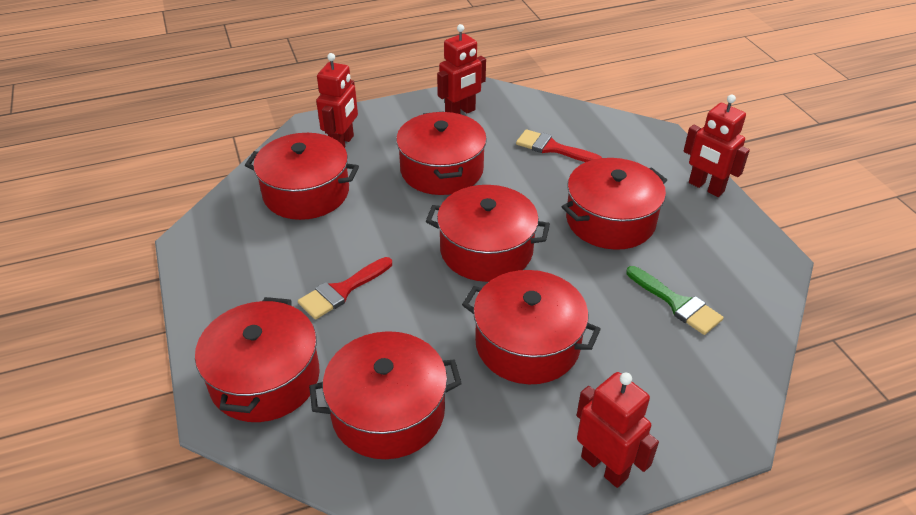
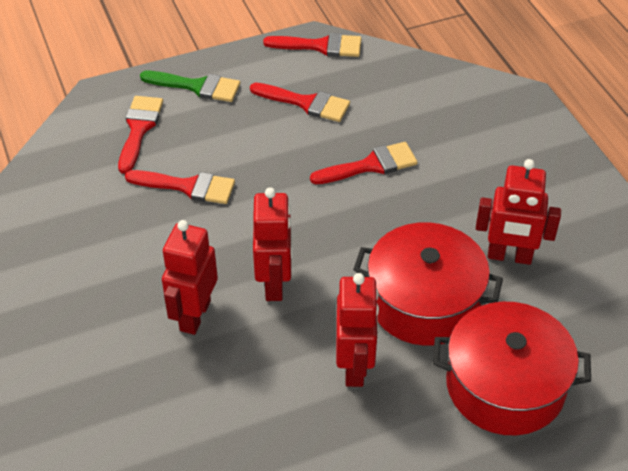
red brush: [298,257,392,319] [516,129,602,162] = 2 -> [118,96,163,174] [125,170,235,204] [250,83,350,122] [263,33,362,57] [310,142,417,184] = 5
red pot: [195,297,320,422] [245,133,359,220] [309,331,462,459] [396,111,487,195] [426,185,550,282] [462,270,601,384] [562,158,667,250] = 7 -> [353,222,503,346] [433,302,591,435] = 2

